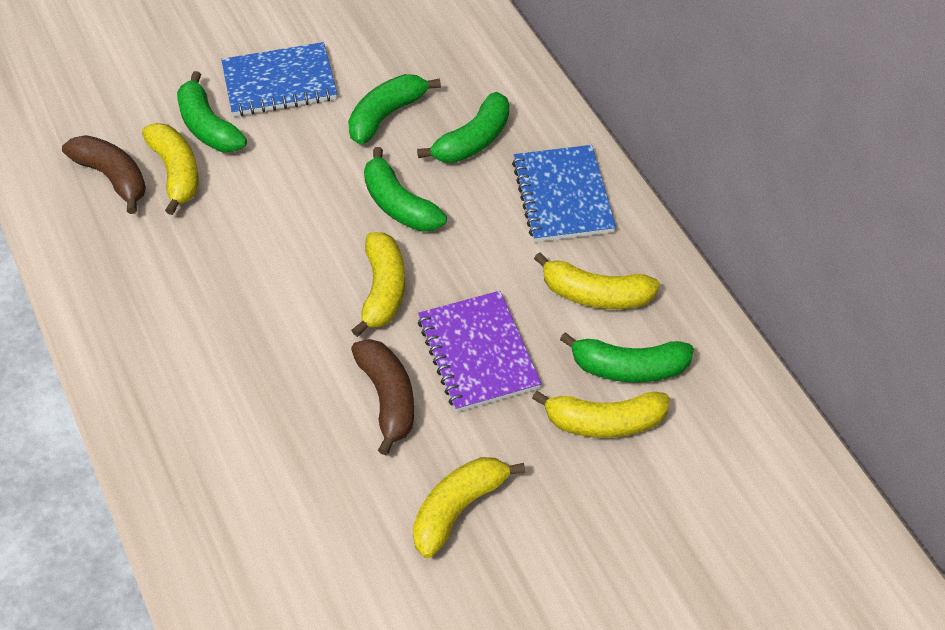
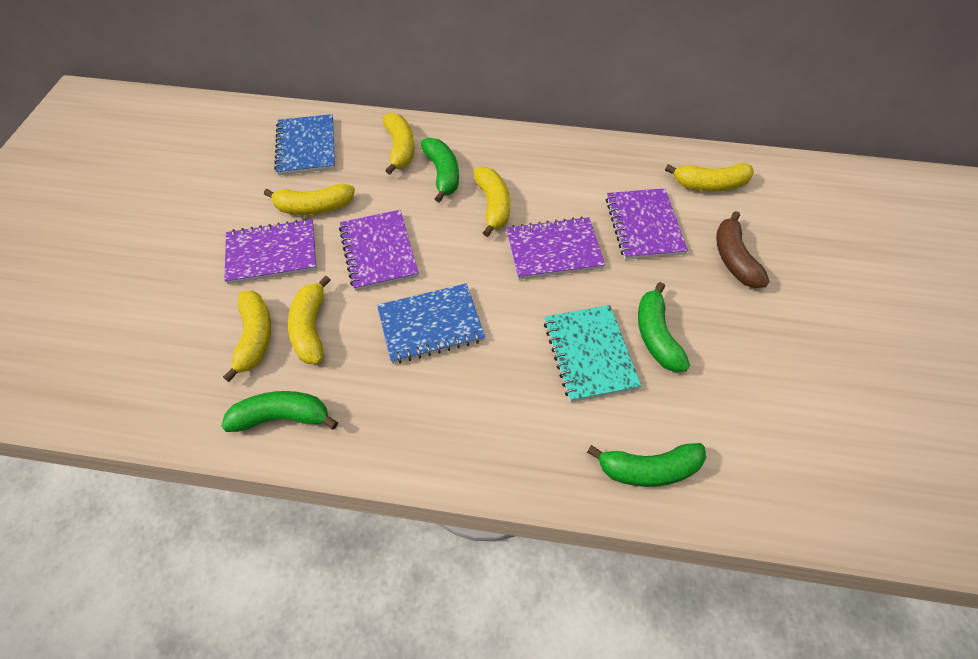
brown banana: [62,135,146,214] [351,339,414,455] = 2 -> [716,211,770,288] = 1
green banana: [177,71,247,152] [348,74,441,144] [364,147,447,232] [417,92,509,163] [560,332,694,383] = 5 -> [221,391,338,432] [421,138,459,203] [587,443,706,487] [638,282,690,372] = 4
purple notebook: [418,291,542,412] = 1 -> [224,219,317,284] [339,210,419,291] [506,216,605,280] [606,188,688,260] = 4
turquoise notebook: none = 0 -> [544,305,641,402] = 1
yellow banana: [142,123,199,215] [351,232,405,337] [413,457,525,558] [532,391,670,438] [534,252,660,309] = 5 -> [223,291,271,382] [264,184,355,215] [288,275,331,364] [383,113,415,175] [473,167,510,237] [665,163,754,191] = 6

